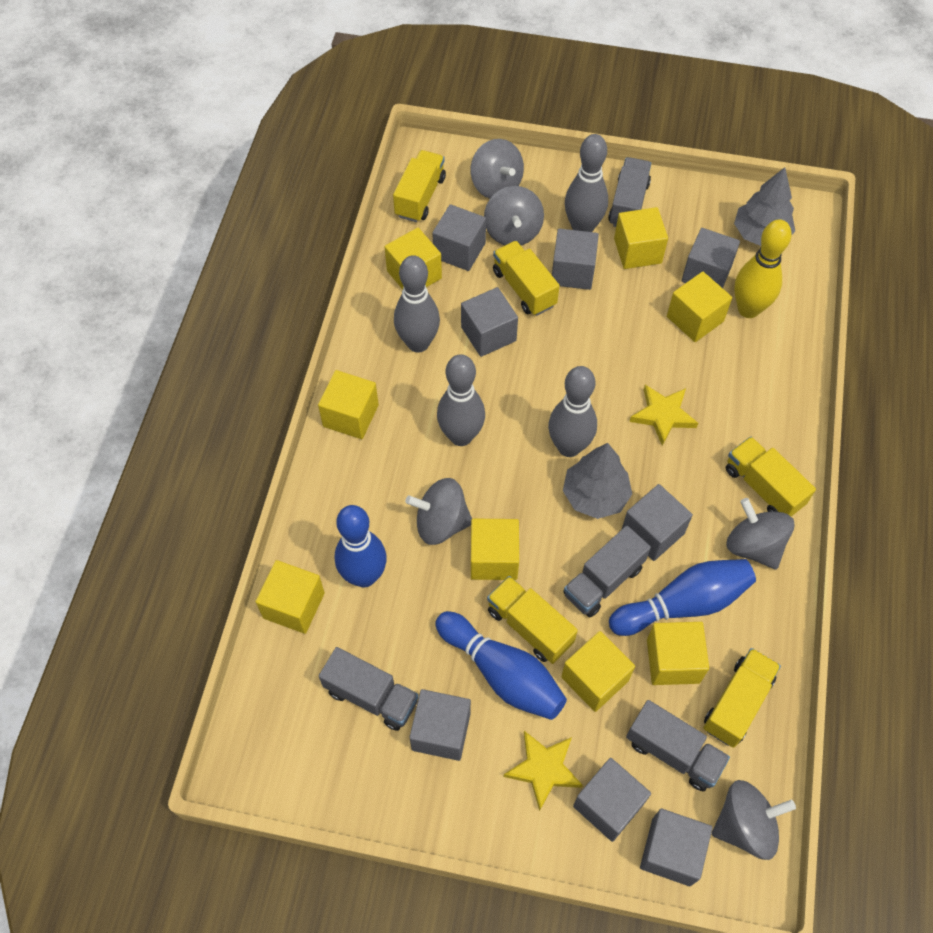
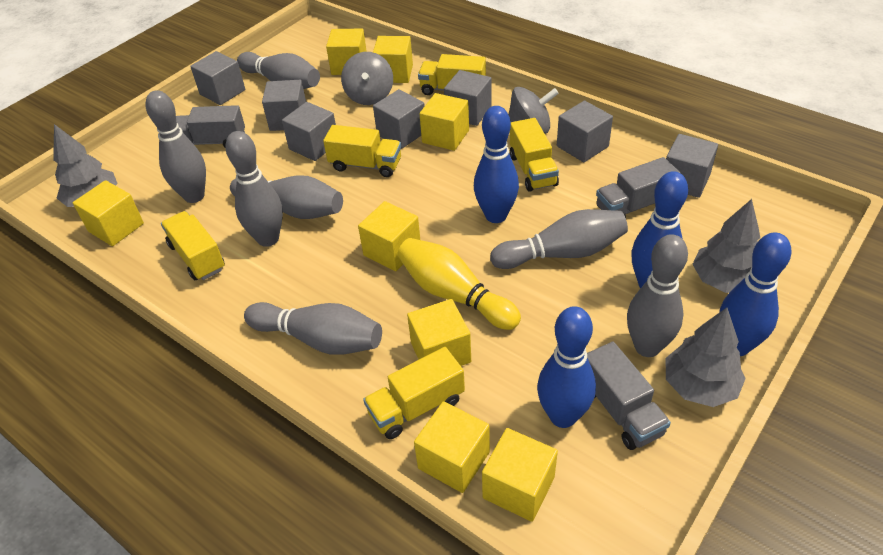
blue bowling pin: [335,505,387,587] [435,611,567,720] [609,559,756,636] = 3 -> [474,106,519,223] [537,306,596,428] [631,171,688,289] [719,233,791,356] = 4
grey bowling pin: [394,255,440,353] [437,354,485,446] [548,366,597,457] [565,134,608,232] = 4 -> [146,90,206,203] [225,131,283,247] [230,175,343,219] [237,52,320,89] [244,302,382,355] [490,209,628,269] [627,234,688,357] = 7
grey cube: [409,689,471,761] [432,204,486,271] [461,287,518,357] [552,228,599,290] [573,758,651,842] [622,484,693,561] [640,809,712,886] [682,228,740,288] = 8 -> [190,51,245,105] [262,80,306,131] [282,102,336,161] [373,89,425,149] [444,70,492,126] [557,100,613,162] [666,134,718,198] = 7
grey spinning top: [405,478,472,545] [470,139,524,199] [484,186,544,245] [712,780,796,860] [726,498,794,569] = 5 -> [341,52,393,105] [508,87,559,134] = 2
grey tree: [563,443,632,519] [734,167,795,246] = 2 -> [53,124,118,207] [666,308,746,407] [692,199,760,293] = 3
grey truck: [319,647,419,731] [563,526,651,617] [608,157,651,227] [626,700,730,791] = 4 -> [176,105,245,147] [587,342,671,450] [596,157,680,218] = 3
yellow star: [504,731,583,811] [629,385,698,446] = 2 -> none = 0

